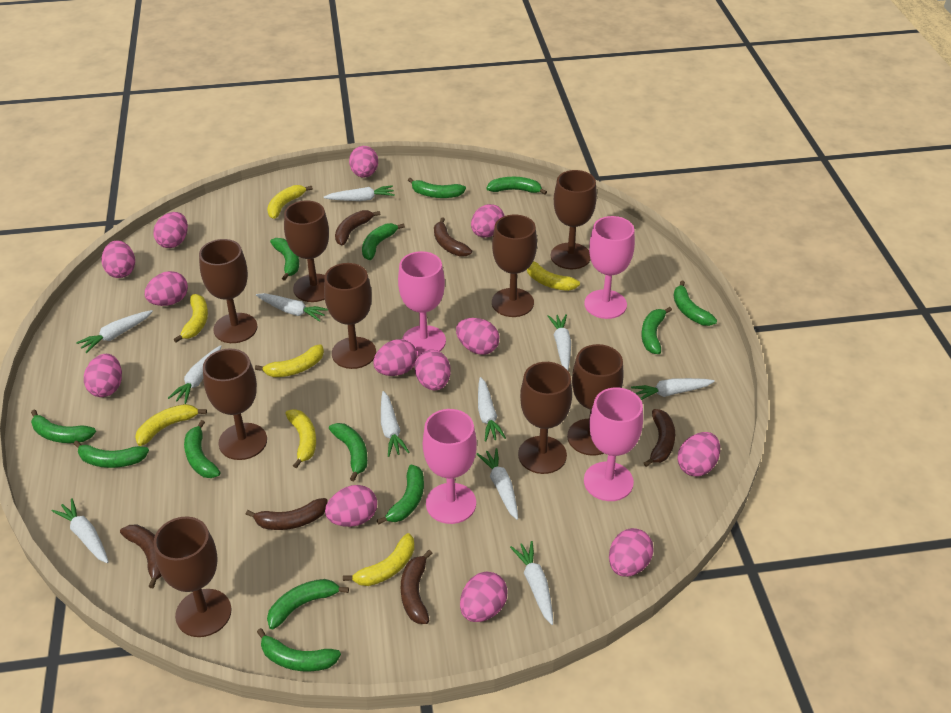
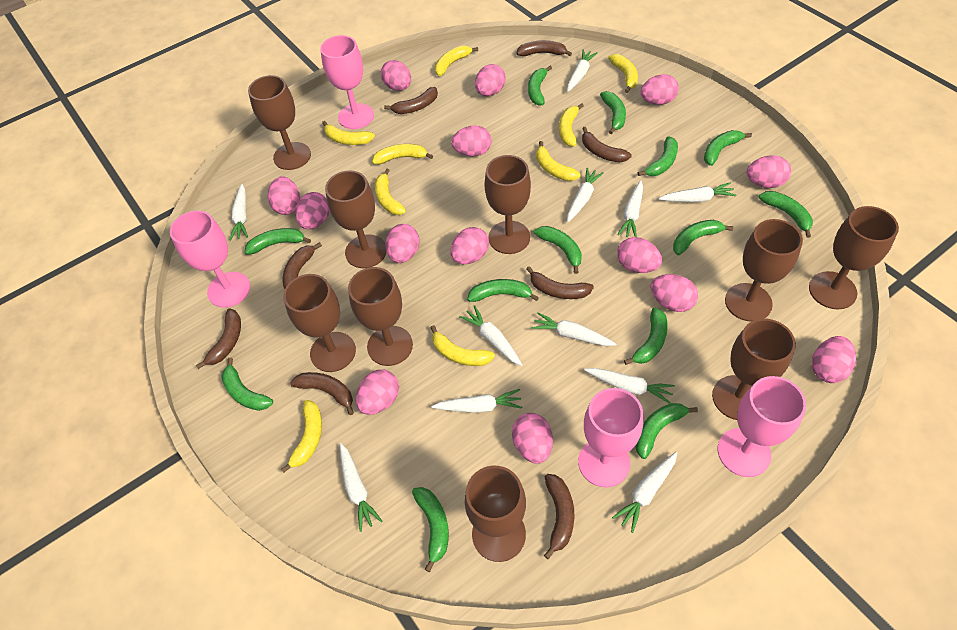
brown banana: [120,525,161,588] [246,498,327,530] [335,210,380,245] [401,550,432,624] [434,217,472,257] [644,409,675,467] = 6 -> [196,309,241,369] [283,242,322,289] [290,372,354,415] [384,87,438,114] [516,40,572,56] [526,266,594,299] [544,474,574,559] [582,127,632,162] = 8
pink egg: [84,354,122,397] [101,241,135,278] [145,271,188,306] [153,212,188,248] [325,485,377,527] [349,146,378,178] [373,339,418,376] [415,350,451,390] [456,318,500,355] [460,572,508,622] [471,204,504,237] [609,528,654,577] [677,432,720,476] = 13 -> [268,176,300,215] [295,192,329,229] [356,370,399,415] [381,60,411,91] [385,224,419,263] [450,227,489,264] [451,125,491,156] [475,64,506,96] [512,413,553,464] [617,237,662,273] [640,74,679,105] [650,274,698,312] [747,156,791,188] [812,336,856,383] = 14
yellow banana: [135,404,207,446] [173,294,208,343] [255,344,324,377] [267,185,313,219] [285,409,316,468] [343,533,414,586] [527,261,580,291] = 7 -> [281,400,322,473] [322,121,375,145] [372,144,433,164] [375,168,406,215] [430,325,495,366] [435,45,478,76] [536,141,581,181] [559,103,584,146] [608,54,638,93] = 9

